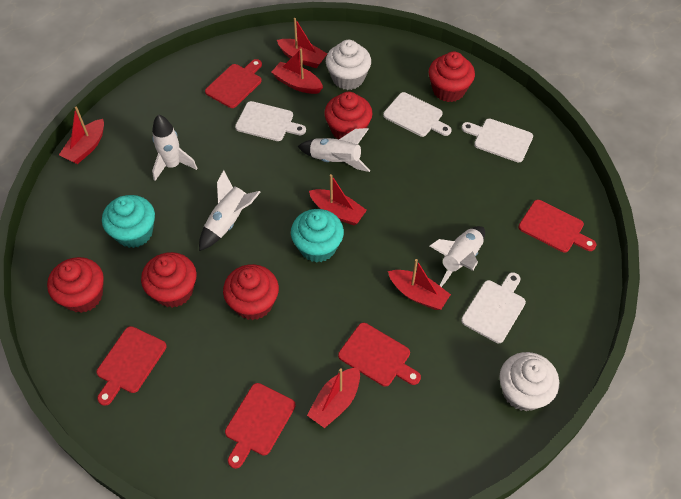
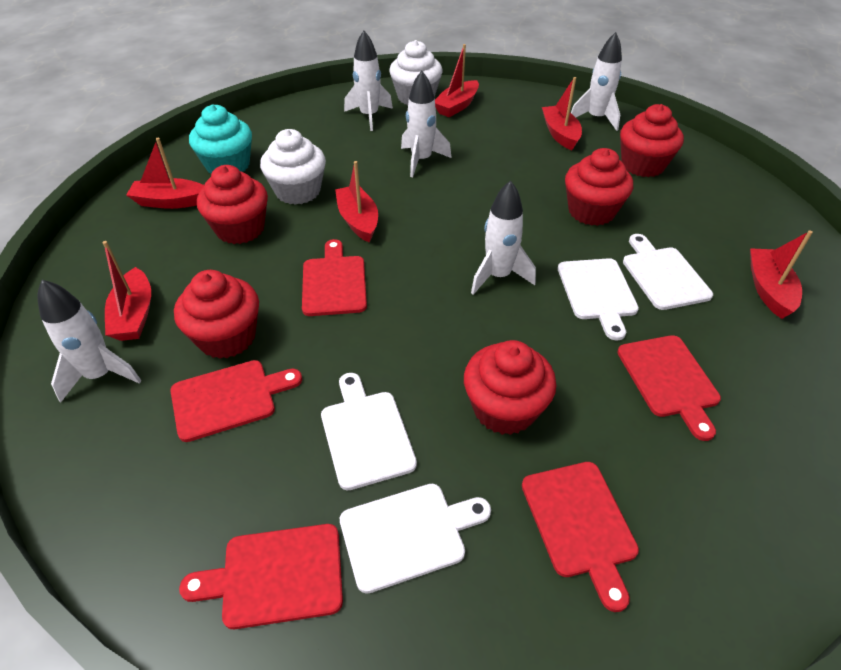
turquoise cupcake: [102,195,155,248] [291,209,344,263] = 2 -> [189,105,252,174] = 1
white rocket: [152,114,197,181] [199,170,260,251] [297,128,371,172] [430,226,485,287] = 4 -> [37,280,142,403] [344,30,393,131] [401,71,452,177] [471,180,536,295] [571,32,622,131] = 5

